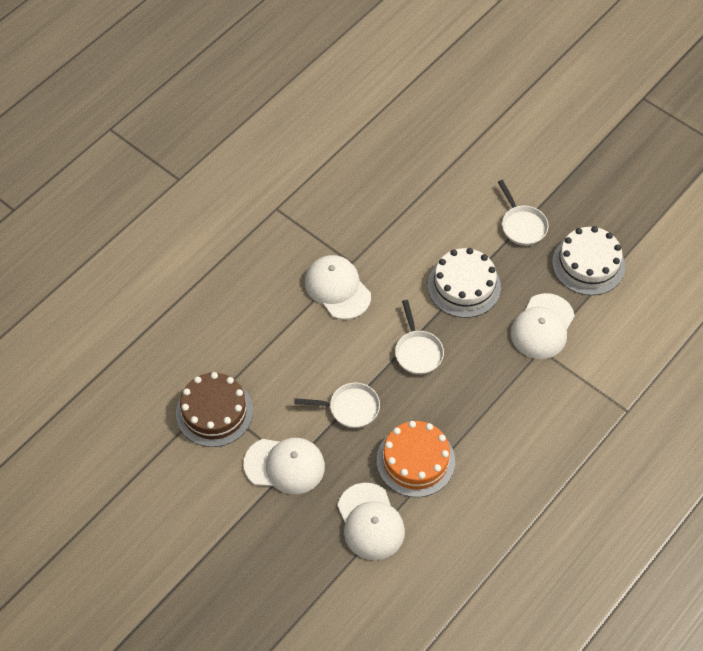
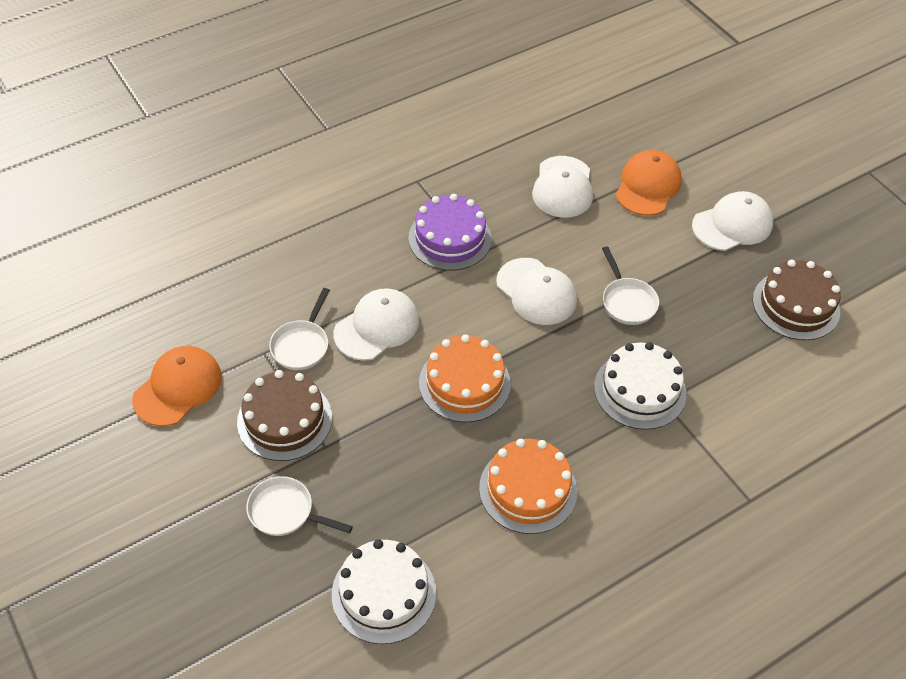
brown cake: [176,372,253,447] = 1 -> [237,370,332,461] [753,260,841,340] = 2
orange cake: [377,421,455,497] = 1 -> [419,334,511,422] [479,439,577,534] = 2
orange cap: none = 0 -> [132,346,222,426] [615,150,682,216] = 2
purple cake: none = 0 -> [409,194,492,271] = 1

